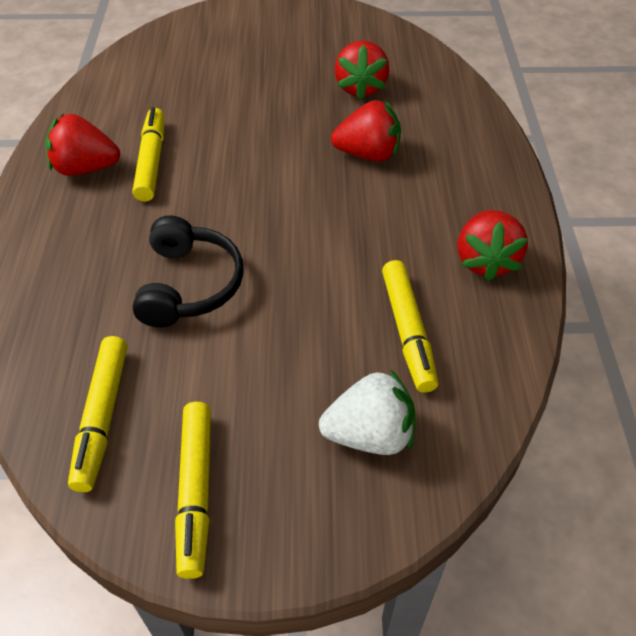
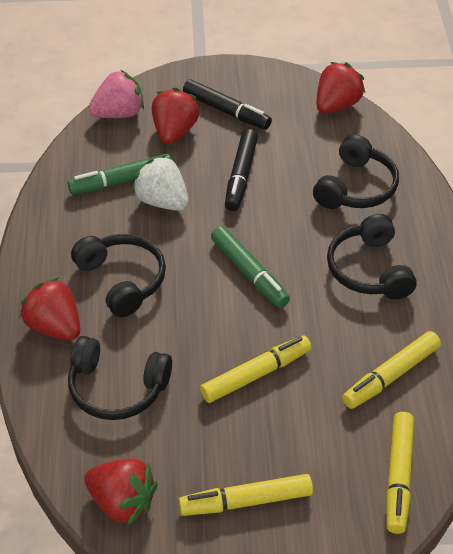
black headphones: [133,215,244,328] = 1 -> [68,336,172,420] [71,234,166,317] [313,134,399,209] [327,214,417,300] = 4
black marker: none = 0 -> [183,80,272,130] [225,129,258,211] = 2
green marker: none = 0 -> [68,154,171,194] [211,226,290,308] = 2
pink strawberry: none = 0 -> [88,70,144,118] = 1

